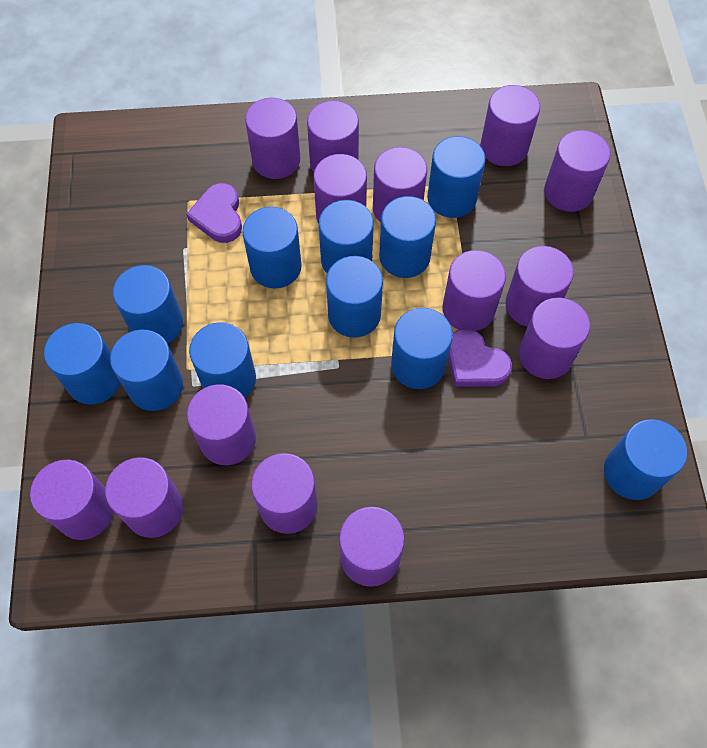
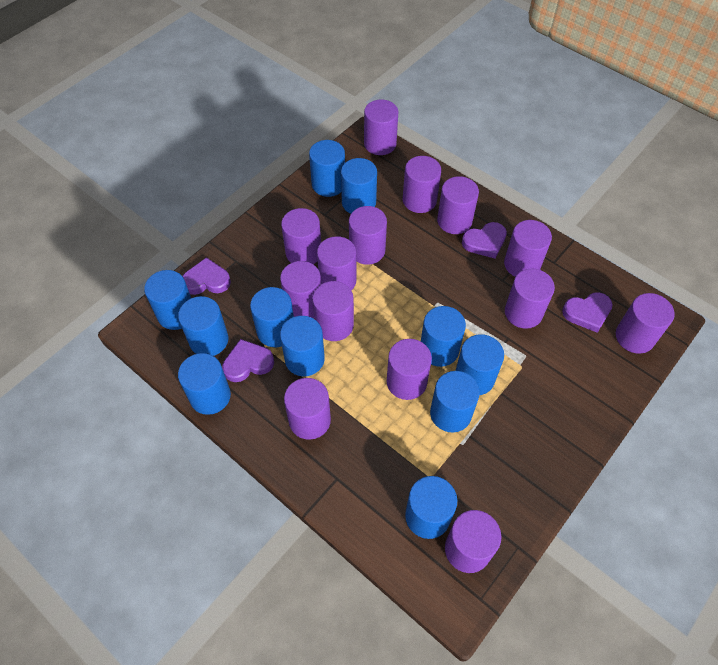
purple heart: [186,183,242,243] [448,328,512,387] = 2 -> [183,257,231,295] [222,339,274,382] [462,222,507,259] [562,292,613,333] = 4

